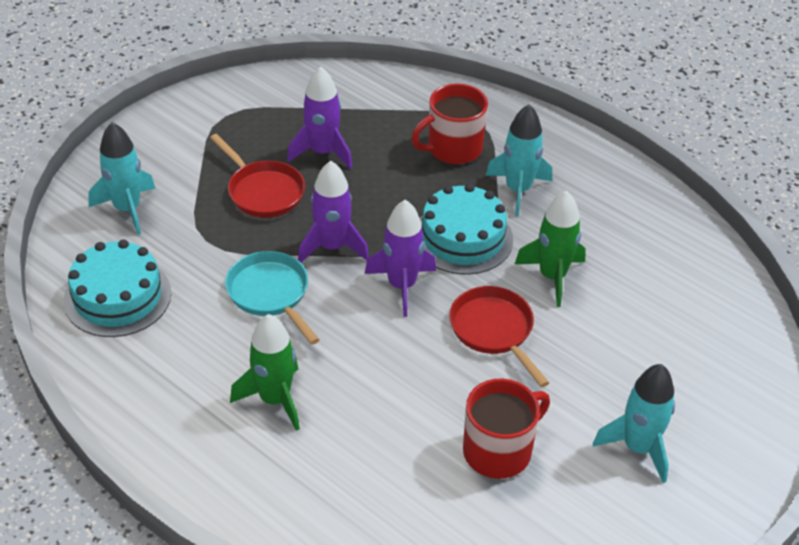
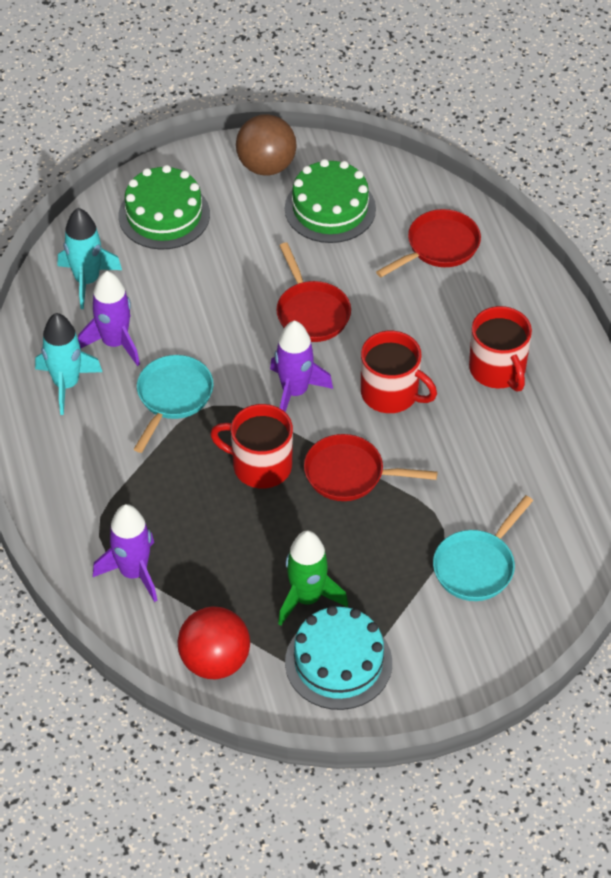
brown ball: none = 0 -> [236,114,296,176] = 1
green cake: none = 0 -> [119,165,210,250] [285,159,376,243] = 2
green rocket: [230,314,300,431] [515,191,586,307] = 2 -> [278,531,348,626] = 1
red ball: none = 0 -> [177,606,250,679] = 1
red mug: [411,83,488,164] [463,379,550,479] = 2 -> [210,404,293,489] [361,331,437,413] [469,306,532,391] = 3
red pan: [210,134,305,218] [449,286,549,387] = 2 -> [276,242,351,342] [304,434,438,501] [376,209,481,277] = 3
turquoise cake: [64,239,171,337] [420,184,513,275] = 2 -> [285,606,392,710] = 1
turquoise pan: [225,251,320,345] = 1 -> [134,355,214,453] [433,495,533,601] = 2
turquoise rocket: [88,122,156,235] [486,104,552,217] [593,364,675,483] = 3 -> [35,313,102,415] [58,208,122,309] = 2

